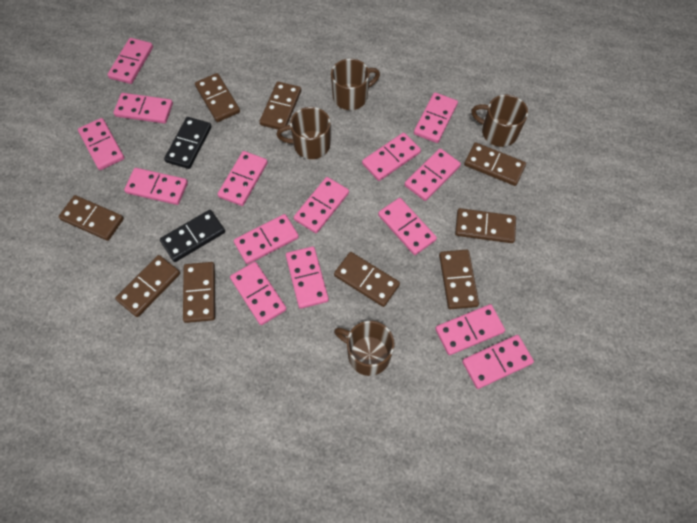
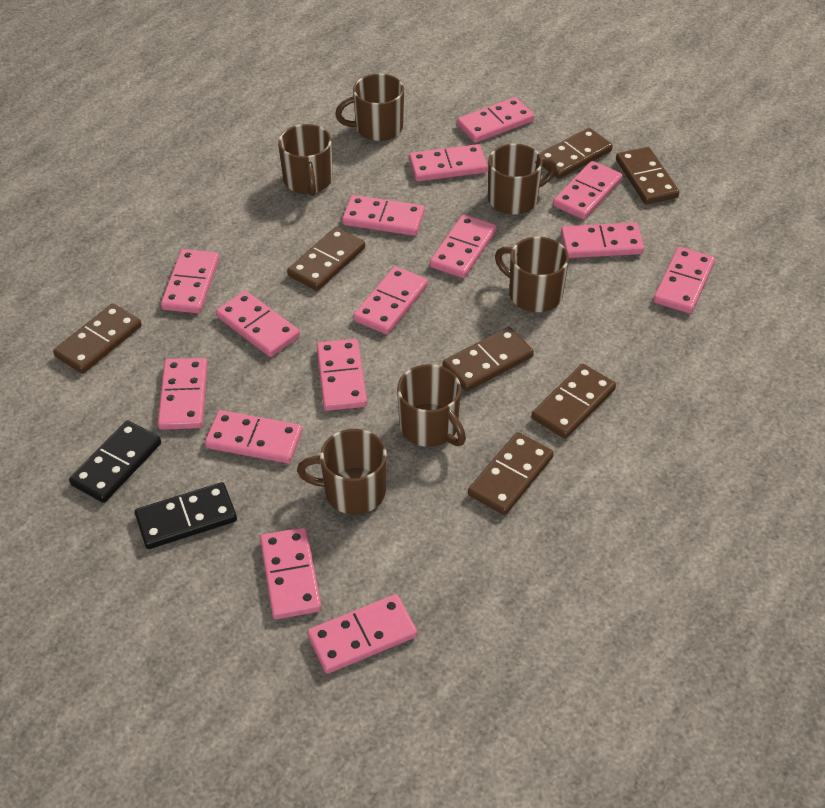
brown domino: [58,195,124,241] [115,255,180,317] [183,262,215,323] [195,73,240,122] [260,82,301,130] [334,252,400,307] [439,250,479,309] [455,208,516,243] [464,142,526,186] = 9 -> [53,303,142,374] [287,227,365,291] [442,327,534,391] [468,432,554,515] [531,364,616,439] [539,128,613,179] [616,147,679,204] = 7
brown mug: [276,107,331,159] [331,59,380,110] [334,321,395,376] [471,95,528,147] = 4 -> [278,124,333,196] [297,429,387,515] [335,74,404,141] [397,364,466,447] [488,144,557,215] [495,237,569,312] = 6

